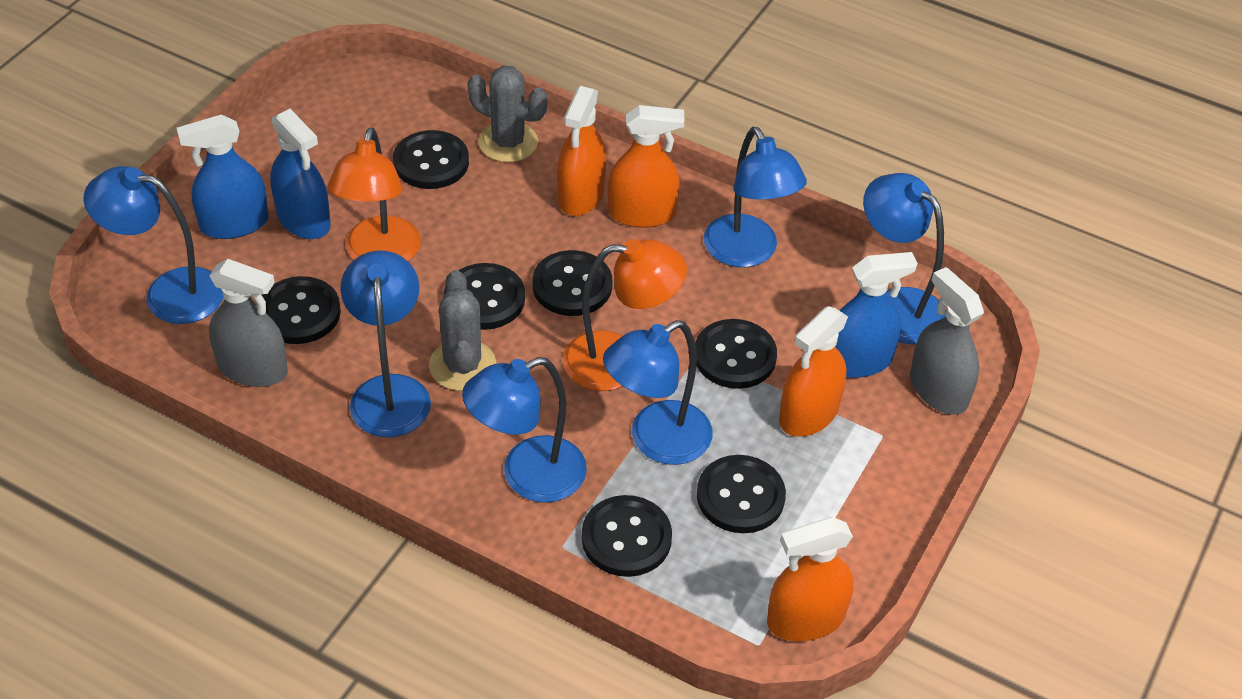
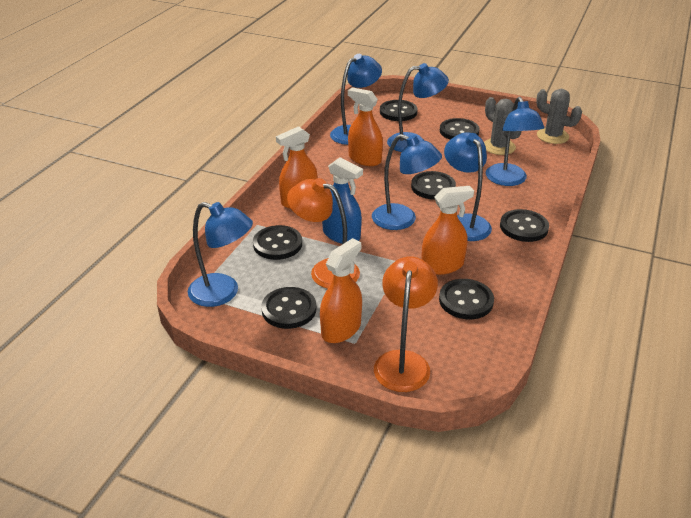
blue spray bottle: [177,114,269,239] [270,109,331,239] [835,252,917,378] = 3 -> [322,157,363,244] = 1
grey spray bottle: [209,259,288,387] [910,267,984,415] = 2 -> none = 0

